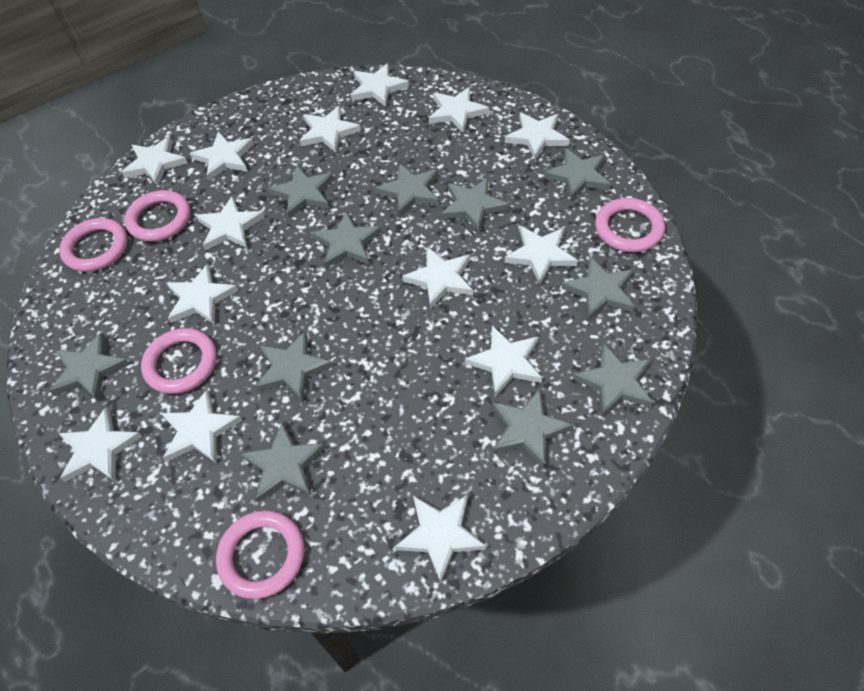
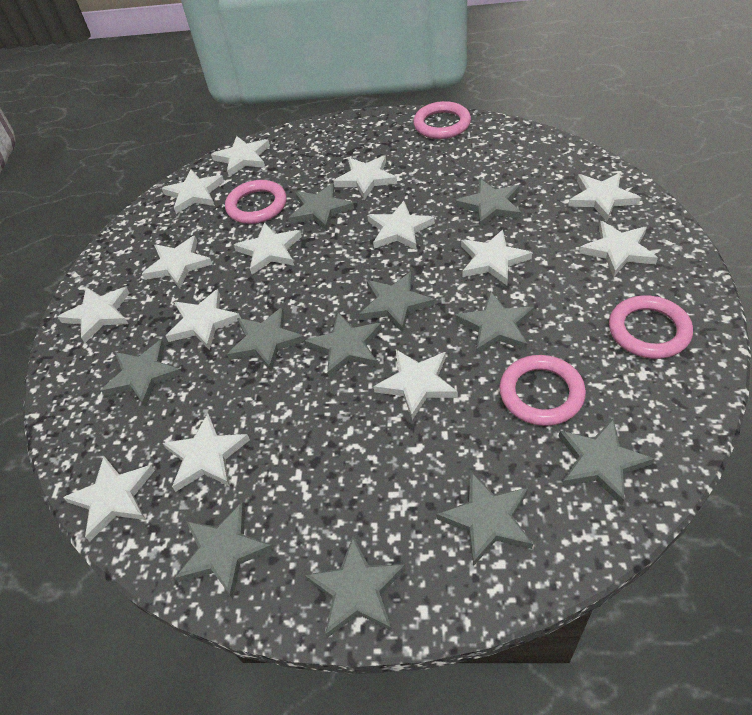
pink ring: [59,218,128,272] [124,190,190,242] [141,328,217,394] [216,511,304,599] [595,198,665,252] = 5 -> [225,180,287,224] [413,101,471,139] [499,355,586,426] [609,295,693,359] = 4

